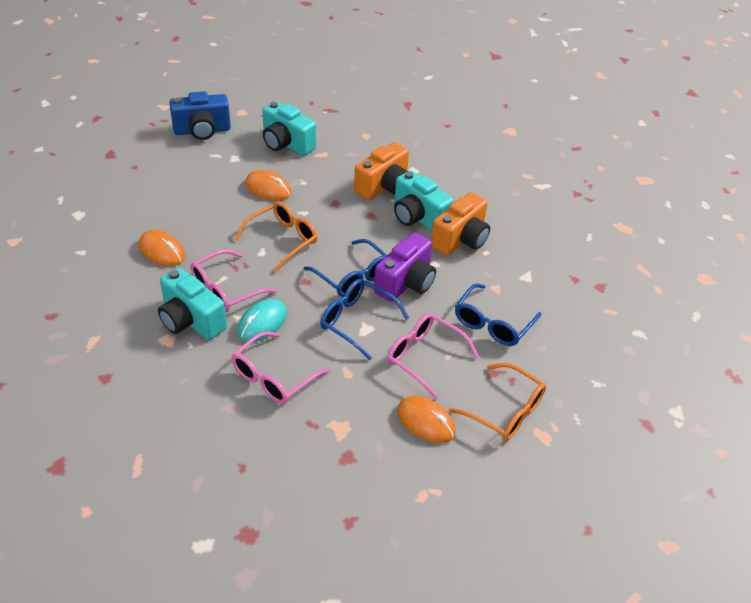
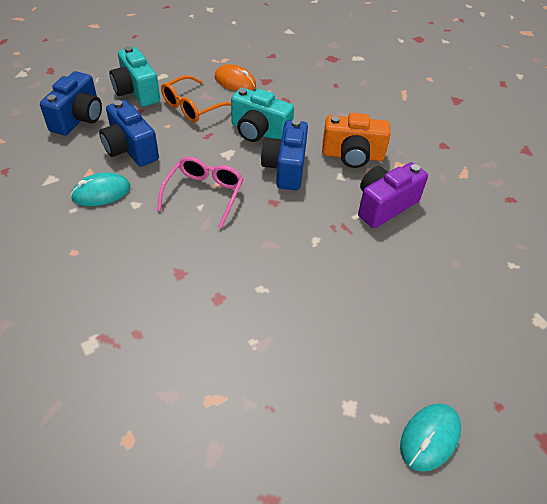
blue camera: [170,91,231,140] = 1 -> [40,71,102,135] [99,100,159,167] [261,119,308,190] = 3
blue glasses: [304,239,387,297] [320,279,409,360] [455,283,542,346] = 3 -> none = 0
orange camera: [354,142,409,200] [431,192,490,256] = 2 -> [322,113,391,168] = 1
orange glasses: [234,201,317,272] [449,363,546,441] = 2 -> [161,75,231,123] = 1
orange mouse: [139,230,185,266] [245,170,291,201] [397,396,455,443] = 3 -> [215,64,256,91] = 1
pink glasses: [190,249,277,312] [231,331,330,404] [387,313,479,400] = 3 -> [157,157,243,229] = 1
turquoise camera: [158,267,227,340] [262,101,316,156] [394,171,454,231] = 3 -> [109,46,160,107] [231,88,294,142] = 2
turquoise mouse: [237,299,287,342] = 1 -> [70,172,130,206] [400,403,461,472] = 2

